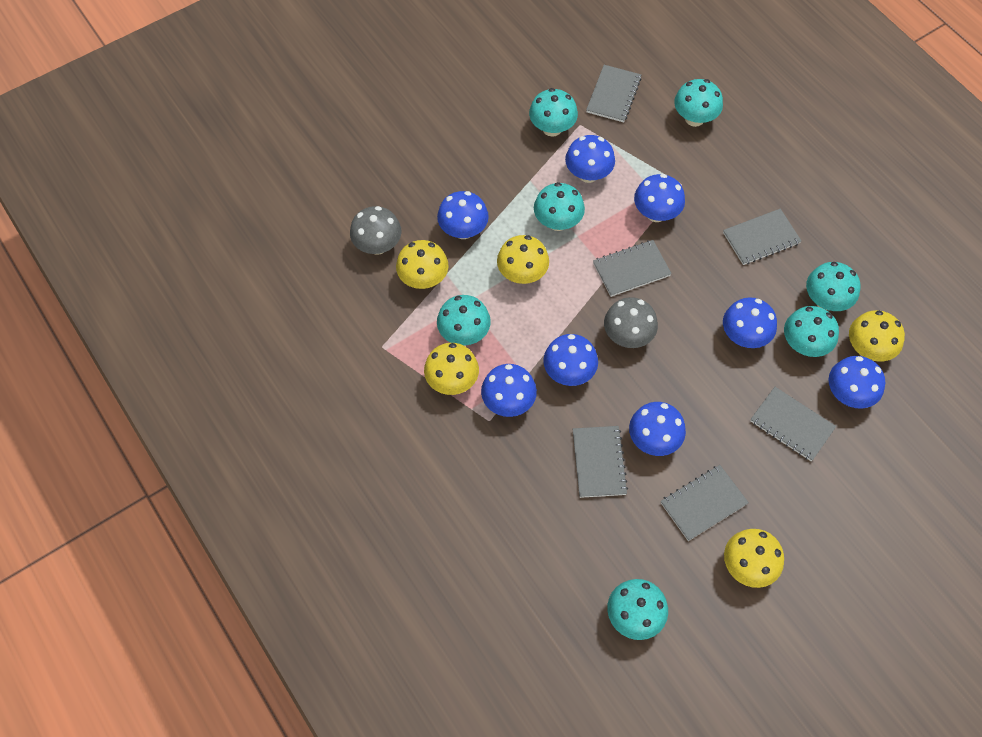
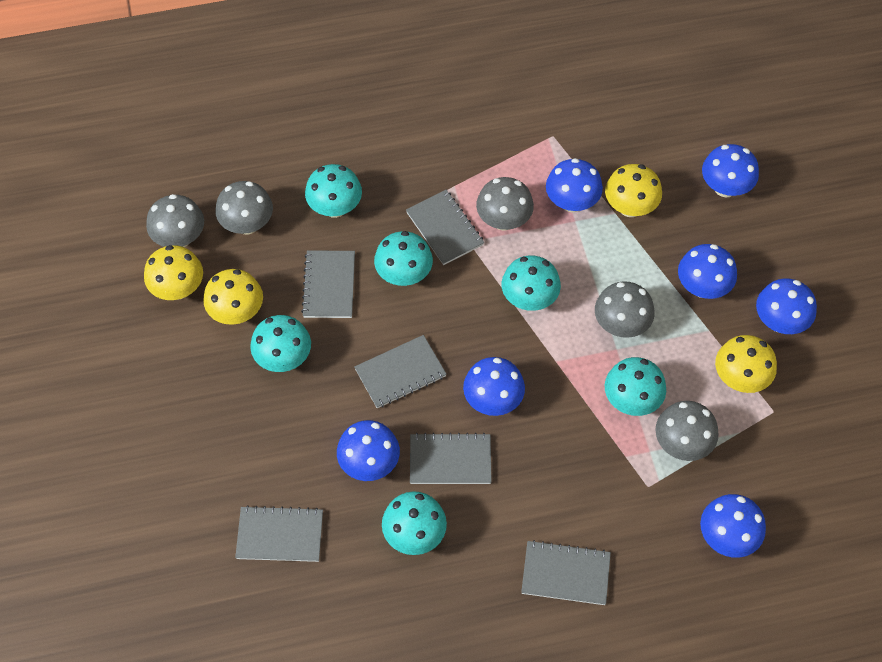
blue mushroom: [437,191,489,239] [481,364,537,417] [543,334,598,386] [565,135,615,183] [629,402,686,456] [634,174,685,222] [723,297,777,348] [828,356,885,409] = 8 -> [337,420,400,481] [463,357,525,416] [546,158,603,212] [678,244,737,299] [700,494,766,558] [702,144,759,197] [756,278,817,334] = 7
grey mushroom: [350,206,401,255] [604,297,658,348] = 2 -> [146,194,204,247] [215,181,273,235] [476,177,534,231] [595,281,655,338] [655,401,719,461] = 5
turquoise mushroom: [437,295,491,346] [529,88,578,137] [534,182,585,231] [607,579,668,640] [674,79,723,127] [784,306,839,357] [806,262,860,311] = 7 -> [250,315,311,372] [305,164,362,218] [374,231,433,286] [382,491,447,555] [502,256,561,311] [605,357,666,416] = 6
yellow mushroom: [396,240,448,289] [424,343,479,395] [497,235,549,284] [724,529,784,588] [849,310,905,362] = 5 -> [144,245,203,300] [203,269,263,325] [605,164,662,217] [715,335,777,393] = 4

